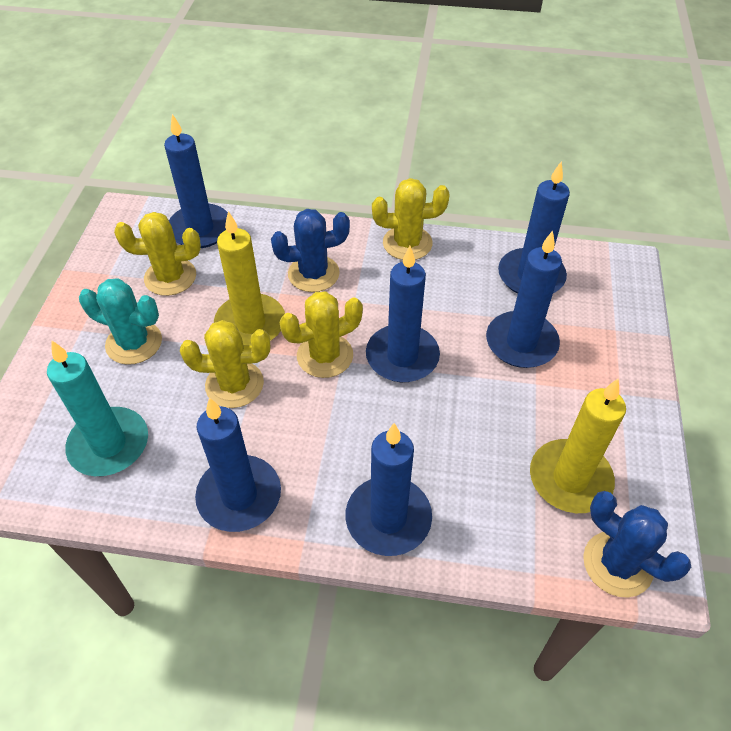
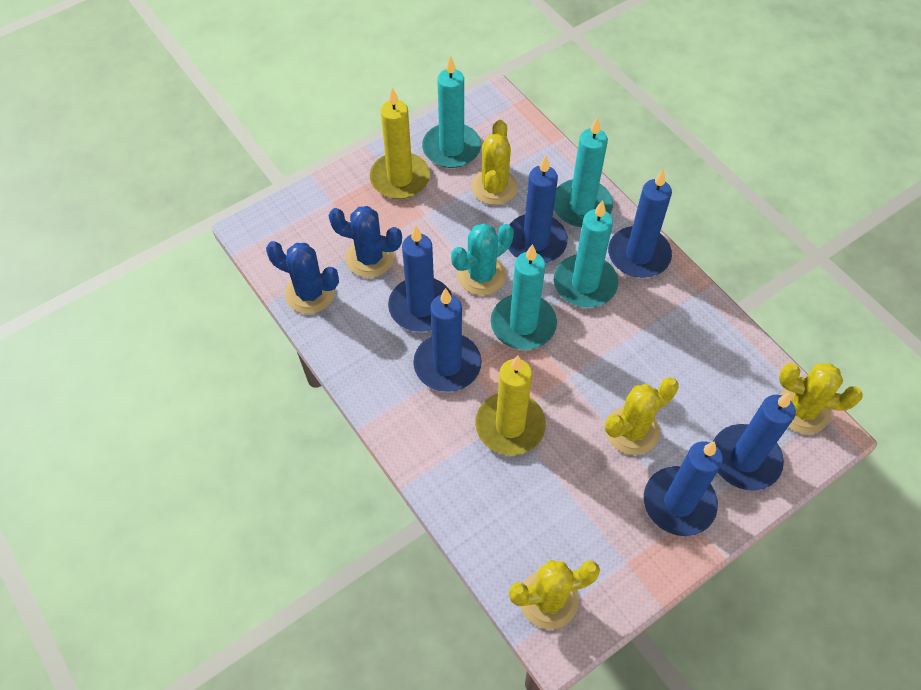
turquoise candle: [47,340,148,476] = 1 -> [422,56,481,168] [491,244,557,350] [554,117,613,227] [554,200,618,308] = 4

